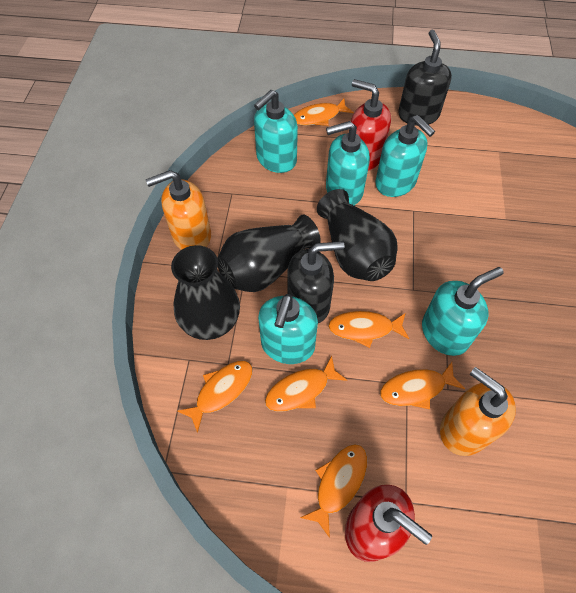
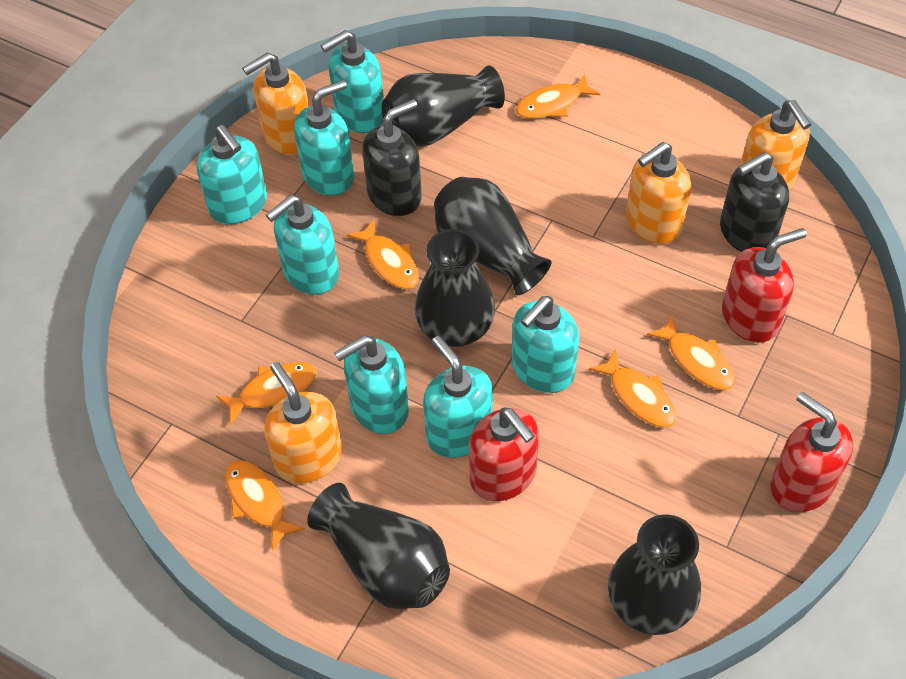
black vase: [171,245,240,340] [217,215,321,292] [317,189,397,281] = 3 -> [307,483,450,609] [382,65,505,146] [415,229,495,347] [434,177,551,295] [608,514,701,635] = 5
orange soap dispenser: [146,170,211,250] [440,367,516,456] = 2 -> [242,52,309,155] [264,362,342,484] [626,142,691,244] [740,100,811,190] = 4
red soap dispenser: [345,485,432,562] [351,79,391,171] = 2 -> [469,407,539,501] [722,228,807,343] [770,392,853,512] = 3
turquoise soap dispenser: [254,90,298,173] [258,294,318,364] [326,121,370,205] [375,115,435,197] [422,267,503,356] = 5 -> [197,125,267,224] [266,195,339,295] [294,80,354,196] [320,30,384,133] [334,335,409,434] [423,336,493,458] [512,296,579,393] = 7

